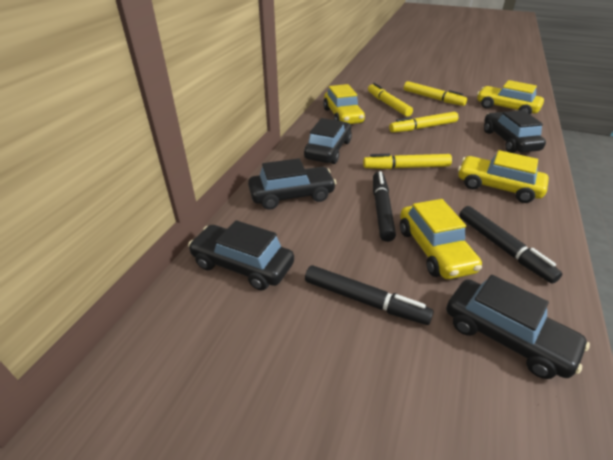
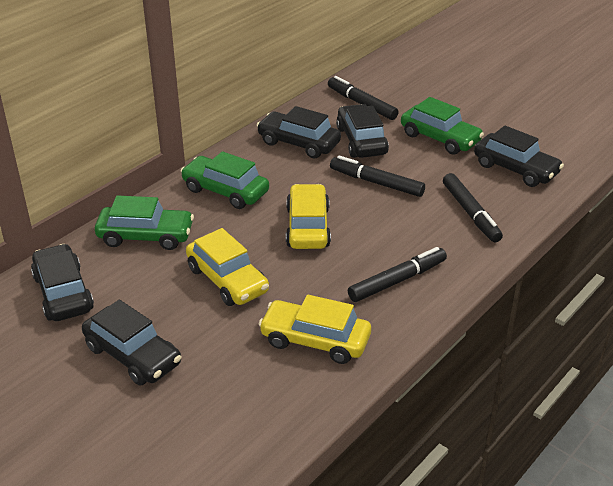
black marker: [305,265,434,325] [373,171,396,242] [459,206,562,284] = 3 -> [328,76,399,120] [330,156,425,197] [348,247,447,302] [443,173,503,242] = 4
green car: none = 0 -> [95,195,194,250] [181,151,269,209] [401,97,484,155] = 3
yellow car: [323,84,365,124] [400,199,482,279] [458,150,549,203] [477,80,544,115] = 4 -> [186,228,269,306] [258,295,371,364] [286,184,331,249] = 3
yellow marker: [363,154,452,169] [368,83,413,117] [389,112,459,133] [404,81,467,106] = 4 -> none = 0

